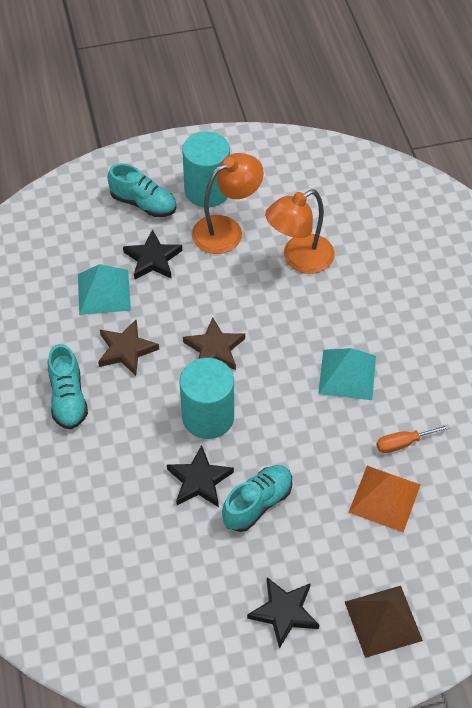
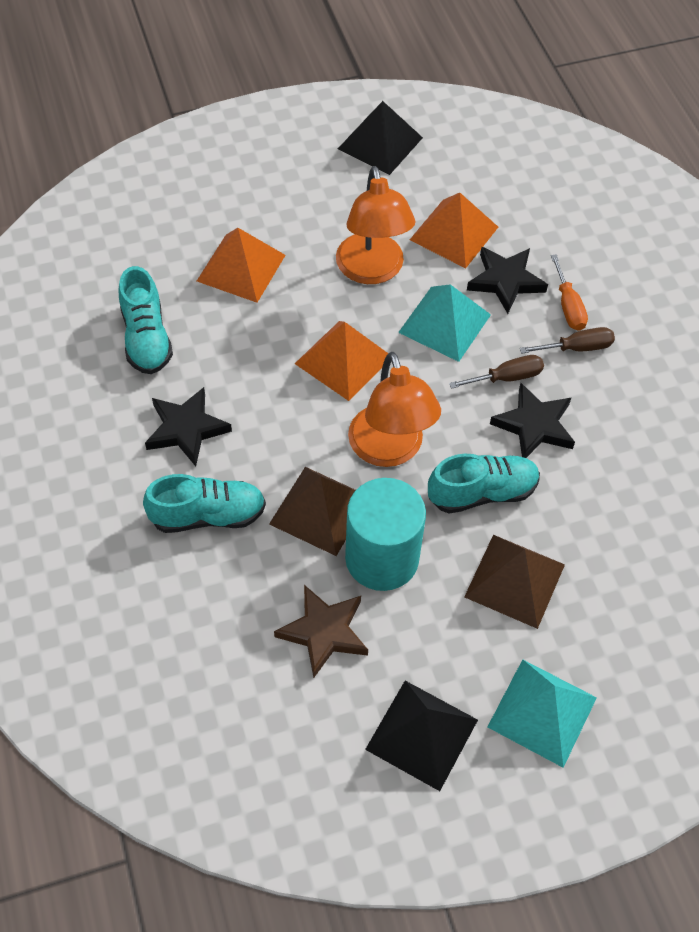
black pyramid: none = 0 -> [338,101,423,175] [365,681,478,791] = 2
brown pyramid: [345,586,423,658] = 1 -> [269,467,356,556] [464,535,565,629] = 2
brown screwdriver: none = 0 -> [449,355,544,389] [520,327,615,354] = 2
brown star: [98,319,159,376] [183,317,245,370] = 2 -> [274,585,368,678] = 1
orange pyramid: [348,466,421,532] = 1 -> [197,228,286,303] [295,321,389,401] [410,193,498,268] = 3
turquoise cylinder: [180,358,234,439] [182,131,230,207] = 2 -> [345,478,426,591] = 1

